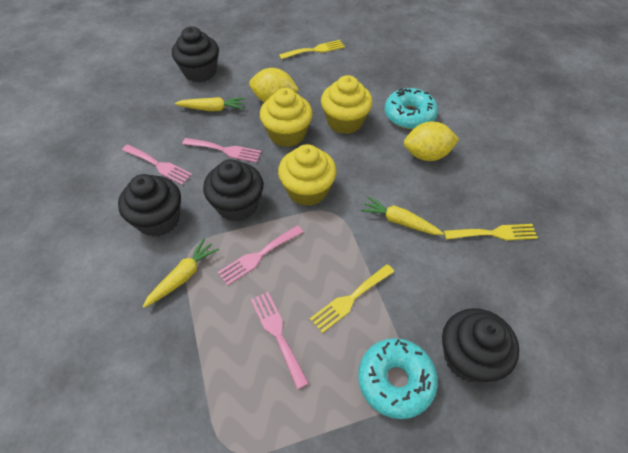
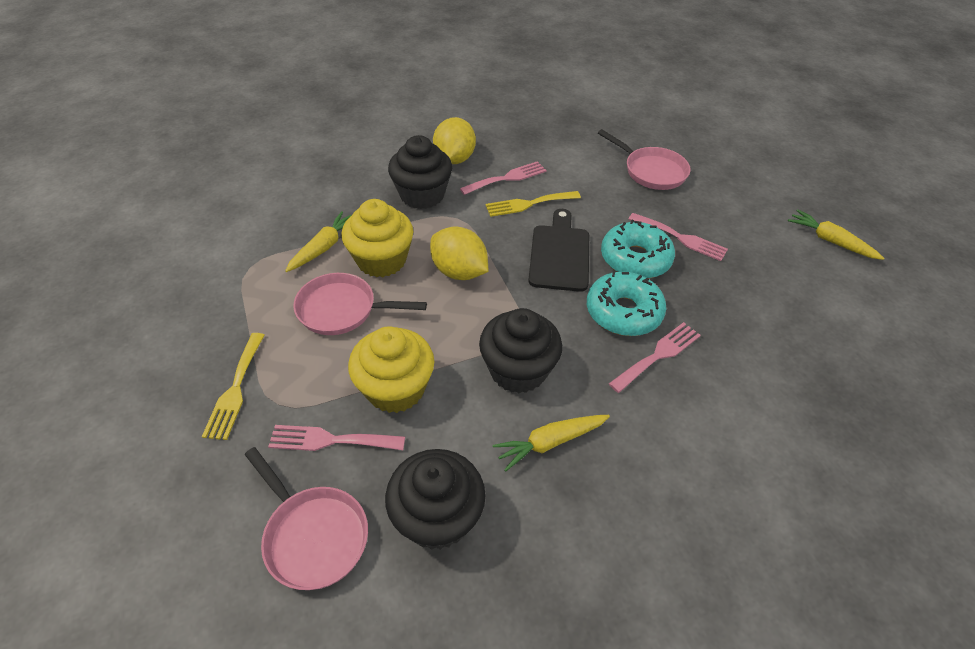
black cupcake: [118,174,181,237] [172,26,219,82] [203,159,263,222] [442,308,519,383] = 4 -> [385,449,486,550] [388,135,452,209] [479,308,562,393] = 3
black cutting board: none = 0 -> [528,209,589,292] = 1
pink pan: none = 0 -> [245,447,368,590] [293,273,427,335] [598,129,691,190] = 3
yellow cupcake: [260,88,313,147] [278,144,337,206] [321,75,372,134] = 3 -> [341,199,413,277] [348,326,434,413] = 2
yellow fork: [279,40,345,59] [310,264,394,333] [444,224,538,240] = 3 -> [202,333,265,440] [485,191,581,217] = 2

